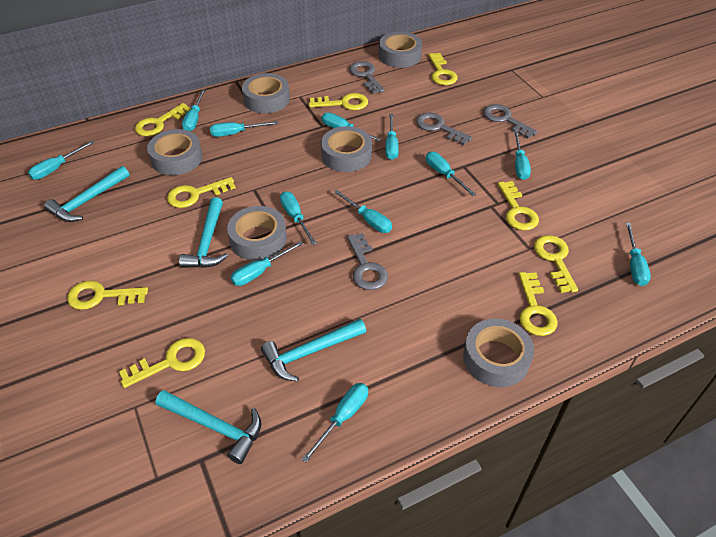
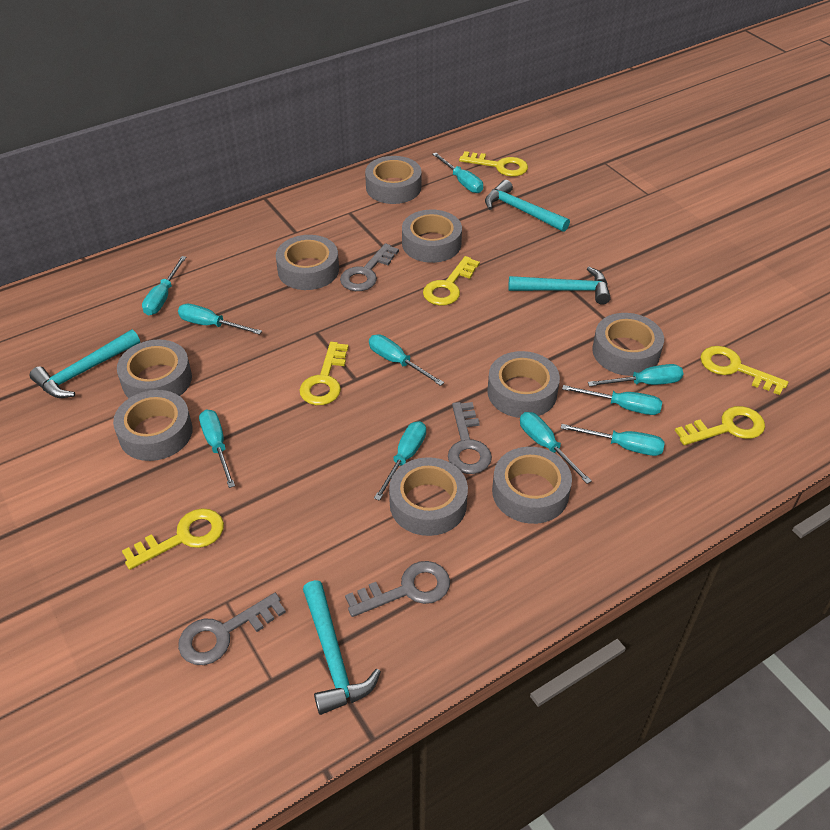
grey tape: [147,129,202,175] [227,206,287,261] [242,73,290,113] [321,126,372,172] [379,32,422,68] [463,319,534,387] = 6 -> [113,390,193,461] [117,339,192,398] [276,235,339,290] [365,156,422,204] [389,457,468,536] [402,210,462,263] [487,351,560,418] [492,447,572,524] [592,313,664,376] = 9
turquoise screwdriver: [28,141,95,180] [182,89,205,131] [210,121,279,137] [230,241,303,286] [280,191,317,245] [302,383,368,463] [322,112,381,141] [334,190,392,233] [385,114,399,160] [426,151,476,196] [514,131,531,180] [626,223,651,286] = 12 -> [142,256,186,315] [178,304,262,335] [199,409,235,488] [369,334,444,386] [374,421,426,501] [433,153,483,193] [520,412,592,484] [561,424,665,456] [562,385,662,415] [588,364,683,387] = 10
yellow key: [67,281,148,310] [119,338,205,388] [135,103,191,136] [167,177,236,208] [309,93,368,110] [428,53,458,85] [498,181,539,231] [519,272,558,336] [534,235,578,293] = 9 -> [122,508,224,570] [299,342,349,405] [423,256,480,306] [459,151,528,177] [675,406,765,445] [700,346,788,395] = 6

